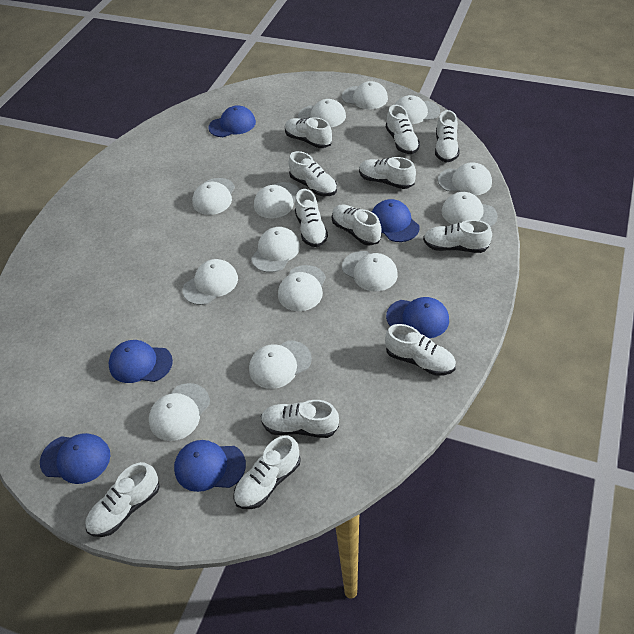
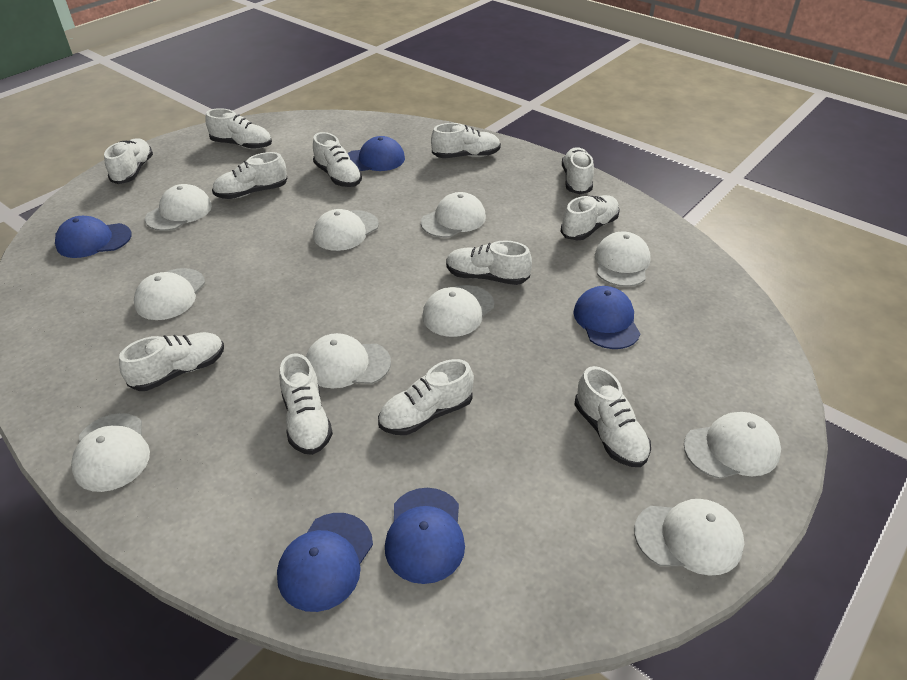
blue cap: [40,433,110,484] [109,340,173,383] [174,440,246,492] [208,105,256,137] [372,199,419,242] [386,297,449,338] = 6 -> [55,216,132,258] [277,513,373,612] [348,136,405,171] [385,488,465,584] [574,286,640,349] = 5
white cap: [149,383,210,441] [183,259,238,305] [192,178,235,215] [249,340,312,389] [251,227,300,272] [254,182,300,219] [278,265,326,311] [298,99,346,127] [342,81,388,109] [342,251,398,291] [394,95,440,124] [438,163,492,196] [442,192,498,227] = 13 -> [71,413,150,492] [134,268,205,320] [145,184,212,231] [306,333,391,388] [313,209,379,251] [421,192,486,238] [422,285,494,337] [595,232,651,287] [634,499,744,576] [684,412,781,479] = 10

